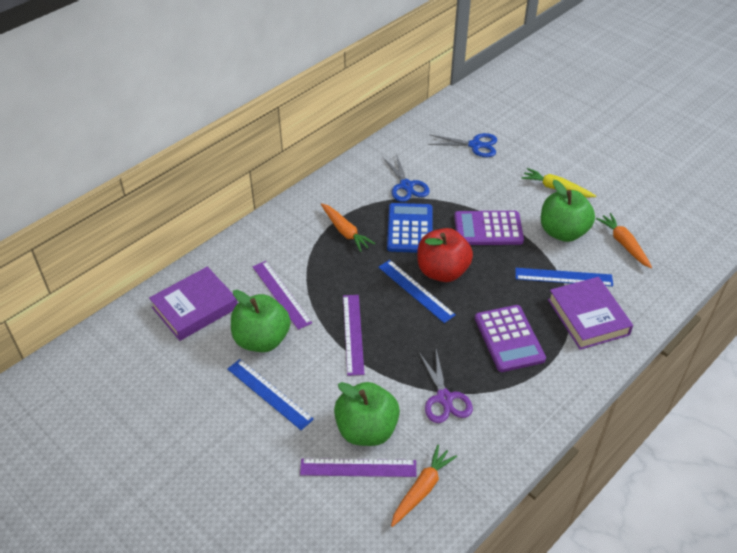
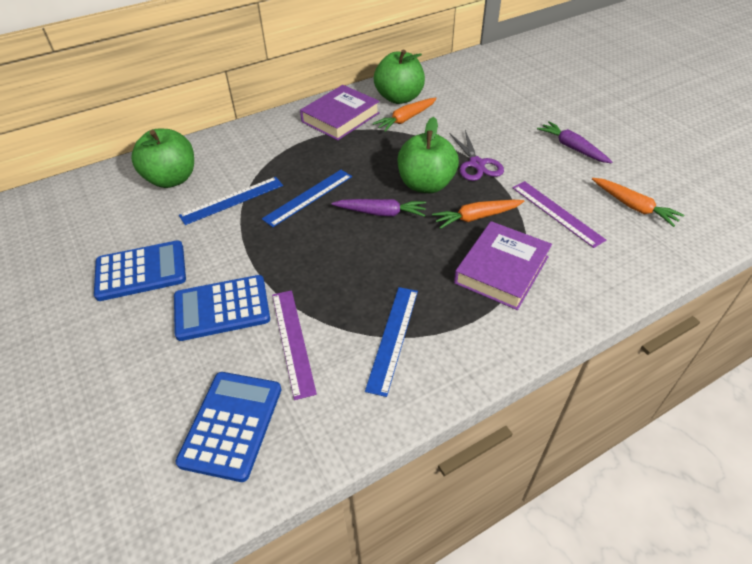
blue calculator: [387,203,433,253] = 1 -> [94,240,186,301] [174,275,270,341] [175,372,281,482] = 3
blue scissors: [383,154,430,202] [428,133,497,157] = 2 -> none = 0
purple calculator: [454,211,524,245] [475,305,546,372] = 2 -> none = 0
purple carrot: none = 0 -> [332,199,426,217] [537,121,612,163] = 2
purple ruler: [252,261,312,330] [300,458,417,477] [343,295,364,376] = 3 -> [272,290,317,400] [512,181,606,248] = 2
red apple: [417,228,473,282] = 1 -> none = 0
yellow carrot: [521,168,596,197] = 1 -> none = 0

